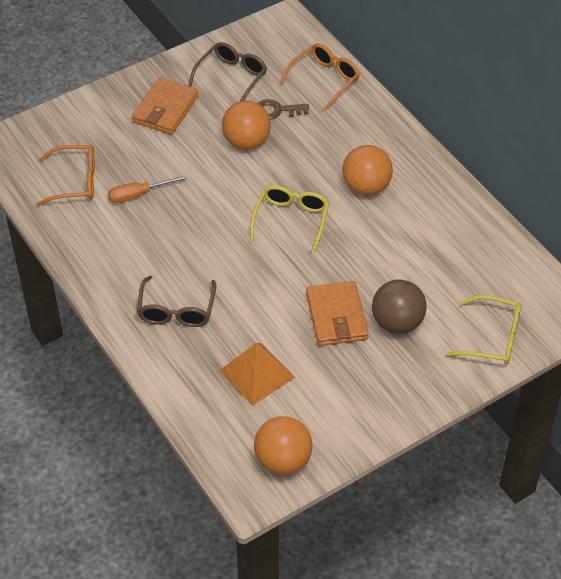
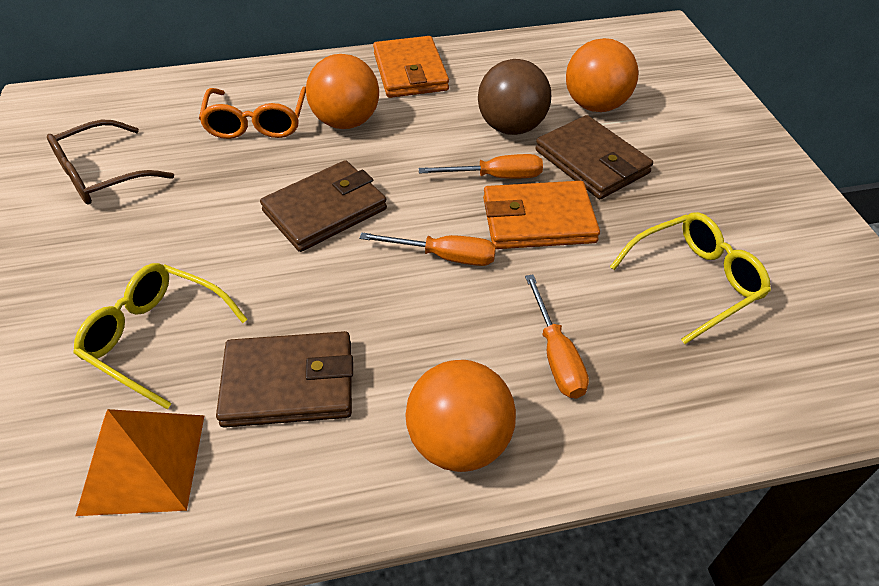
brown glasses: [137,276,216,327] [188,42,267,101] = 2 -> [47,120,174,205] = 1
brown key: [258,99,309,120] = 1 -> none = 0
brown wallet: none = 0 -> [216,331,353,428] [260,160,387,252] [535,115,653,199] = 3
orange glasses: [36,145,95,206] [280,43,360,111] = 2 -> [199,86,306,139] = 1
orange screwdriver: [108,175,187,203] = 1 -> [359,233,496,266] [419,154,543,179] [525,275,589,399] = 3

